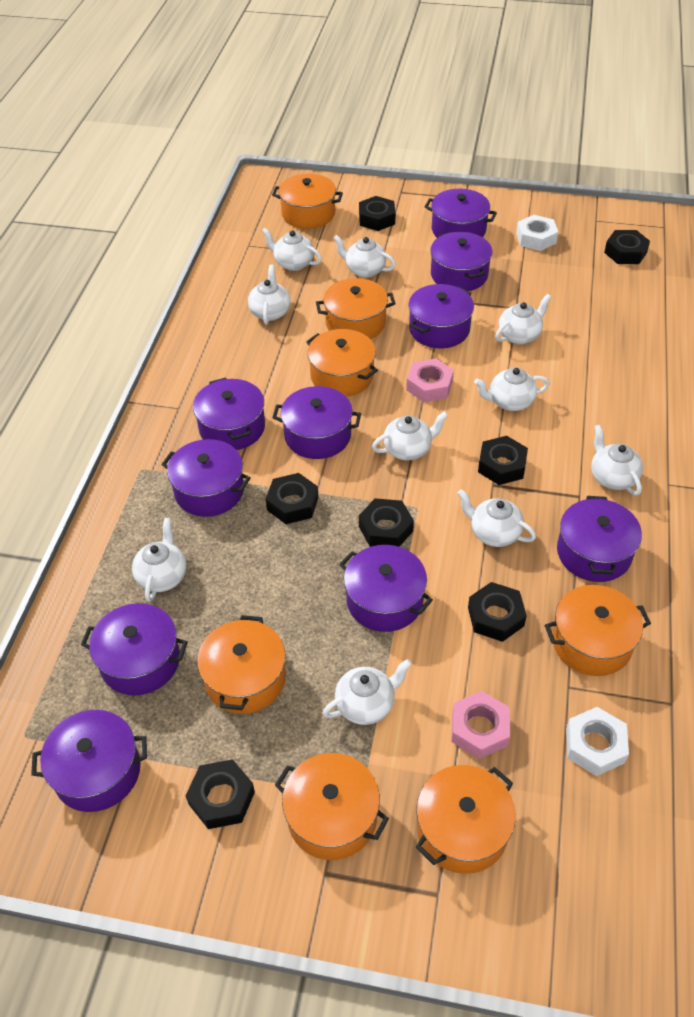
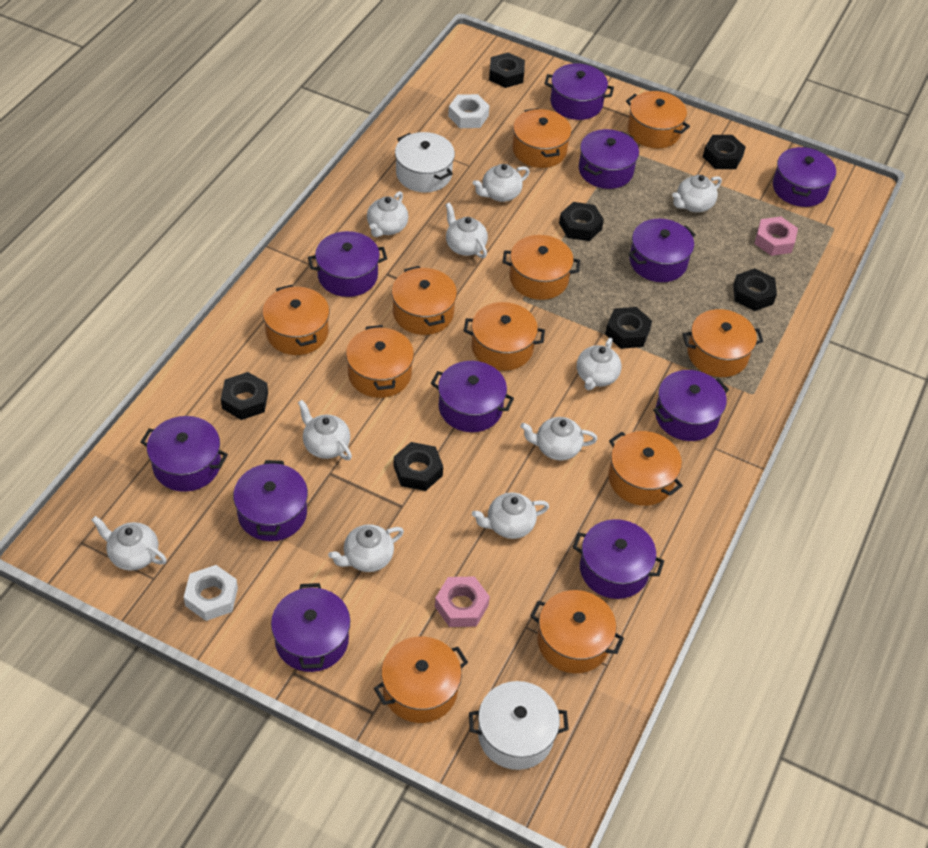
orange pot: [197,615,286,714] [272,173,343,229] [275,753,389,860] [306,329,378,397] [316,278,396,339] [416,765,516,874] [545,585,651,676] = 7 -> [262,285,330,355] [346,325,414,398] [374,637,468,723] [392,266,457,335] [464,302,545,371] [503,235,580,300] [512,108,571,168] [530,590,624,673] [608,431,683,506] [626,91,690,148] [682,309,764,377] = 11
purple pot: [31,710,147,812] [81,603,188,695] [161,439,250,517] [193,378,265,450] [272,386,361,459] [339,545,433,632] [409,284,474,348] [425,189,497,238] [430,232,492,291] [557,496,642,582] = 10 -> [141,416,228,492] [233,460,308,541] [271,583,350,672] [308,231,387,297] [431,361,514,432] [544,64,614,120] [573,519,664,599] [579,129,639,189] [628,219,696,282] [653,370,729,441] [773,146,836,207] = 11
white pot: none = 0 -> [395,132,455,193] [469,681,569,770] = 2

